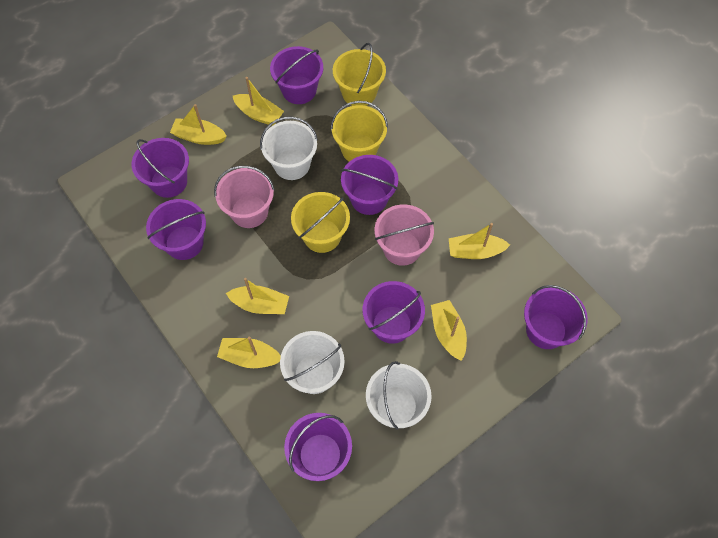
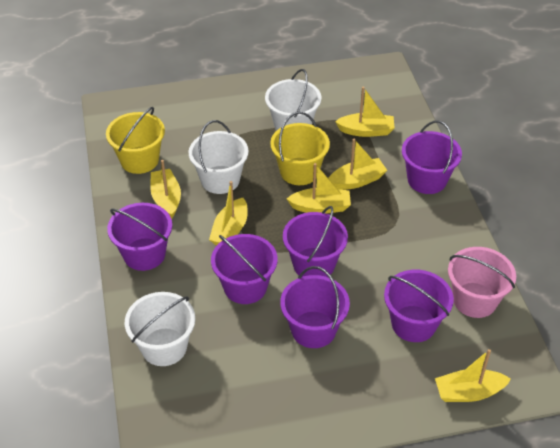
pink bucket: [214,166,275,228] [375,205,434,266] = 2 -> [448,247,516,318] = 1
purple bucket: [132,138,189,198] [146,199,206,260] [270,46,323,104] [284,413,352,481] [341,155,398,215] [363,281,425,344] [524,285,588,349] = 7 -> [107,203,172,271] [211,234,277,304] [280,266,350,348] [283,206,348,277] [384,270,454,342] [402,121,462,194] = 6
yellow bucket: [291,192,350,253] [331,101,388,162] [333,43,386,106] = 3 -> [106,107,165,174] [270,112,330,185] = 2

